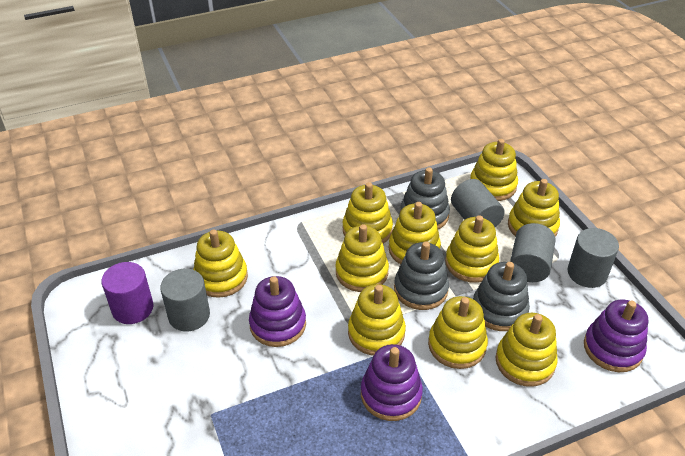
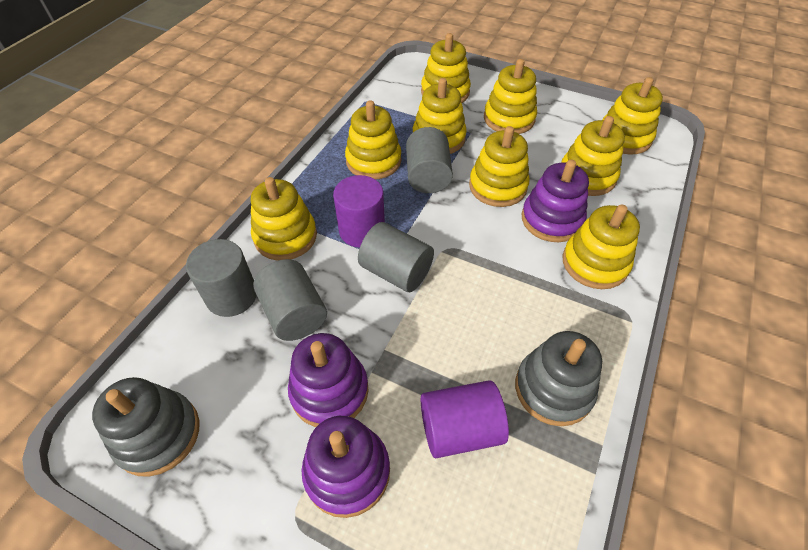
grey stacking toy: [394,241,449,310] [400,167,450,229] [473,262,530,331] = 3 -> [92,377,199,477] [515,331,602,426] = 2
purple cylinder: [101,262,154,324] = 1 -> [333,175,385,248] [421,380,509,458] = 2
yellow stacking toy: [193,229,248,298] [335,224,389,292] [343,182,393,244] [348,284,406,356] [389,202,441,264] [428,296,488,369] [445,215,499,283] [470,139,518,201] [496,313,558,387] [508,179,560,237] = 10 -> [251,177,317,261] [345,100,401,179] [413,78,467,154] [421,33,471,103] [469,126,530,207] [484,59,537,134] [562,116,625,196] [562,204,640,289] [602,77,663,155] = 9

